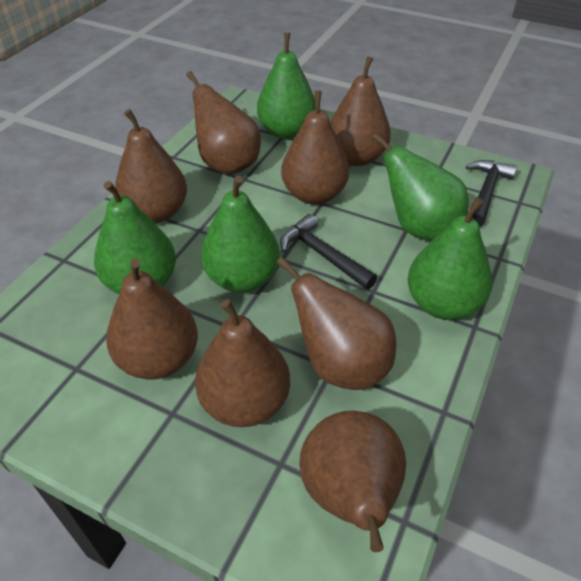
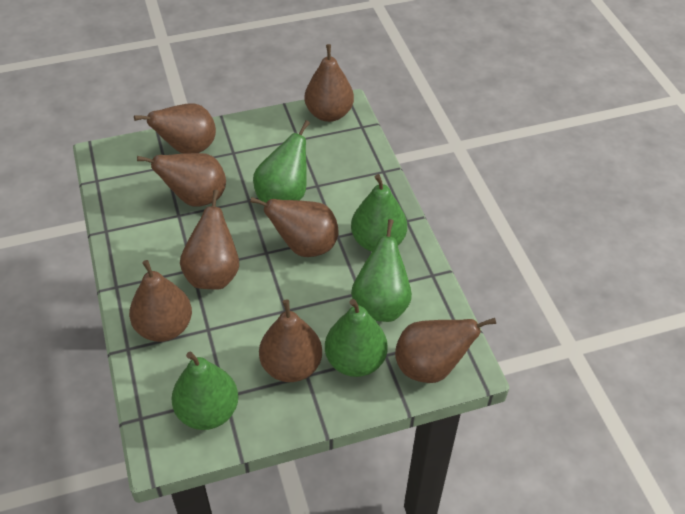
black hammer: [280,214,377,289] [466,160,518,227] = 2 -> none = 0

